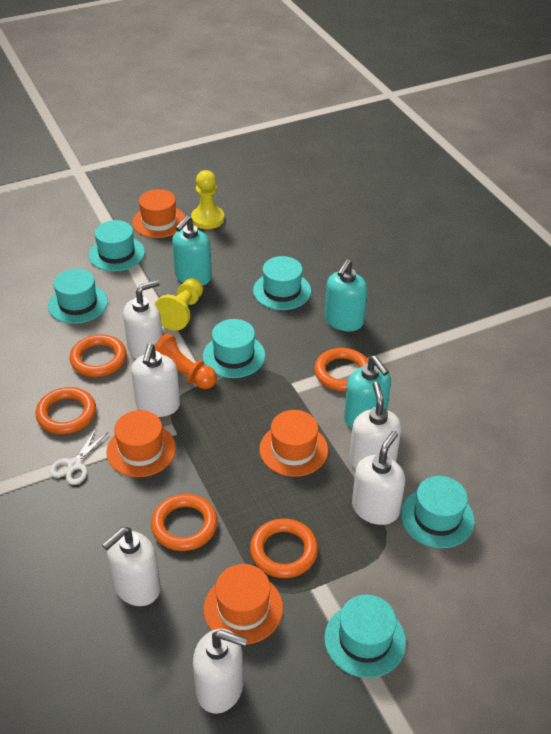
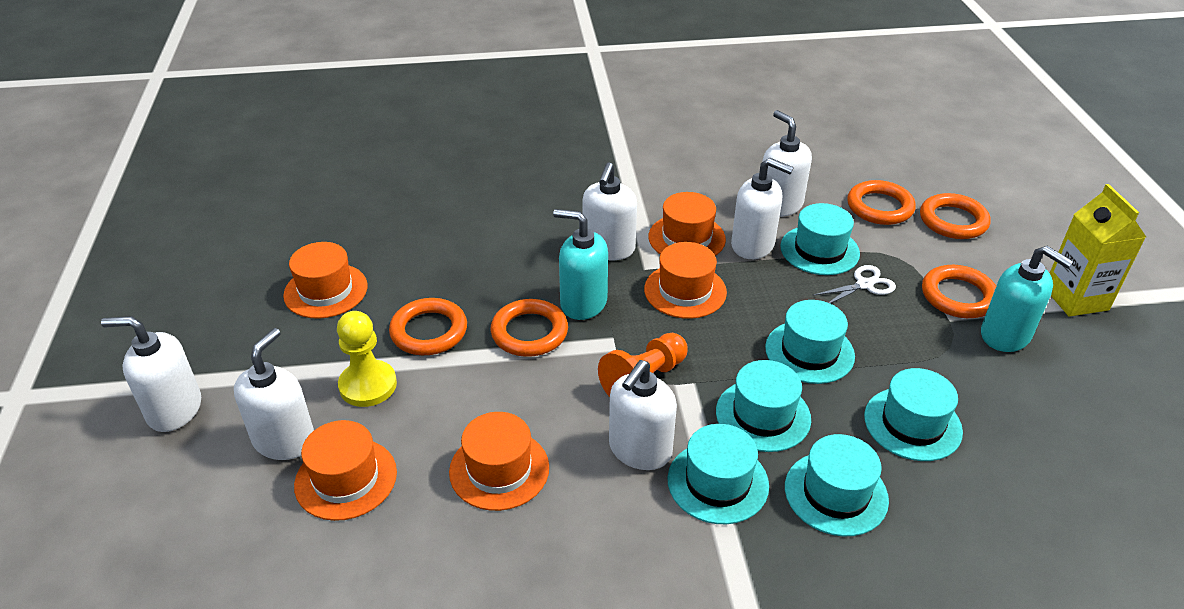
orange hat: [106,410,176,477] [132,189,185,238] [204,564,283,645] [259,410,328,477] = 4 -> [283,242,368,319] [294,420,397,521] [449,412,549,511] [644,242,727,319] [649,192,726,256] = 5
turquoise soap dispenser: [172,216,212,285] [325,259,368,331] [344,356,391,428] = 3 -> [553,209,608,320] [981,246,1074,352] = 2
yellow carton: none = 0 -> [1050,184,1146,317] = 1
yellow pawn: [155,278,203,331] [191,170,224,229] = 2 -> [337,311,397,407] = 1

